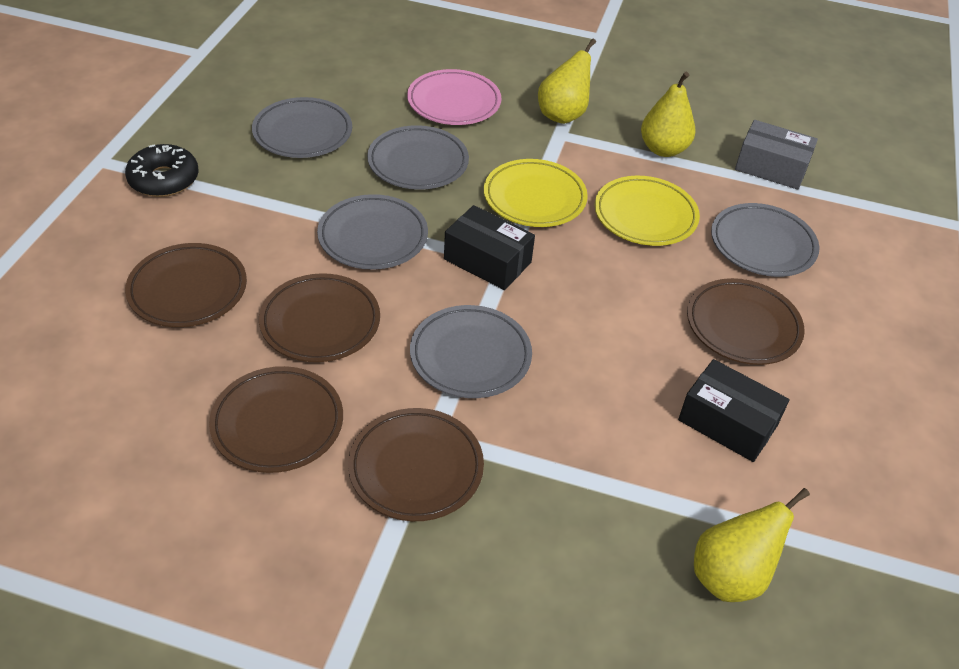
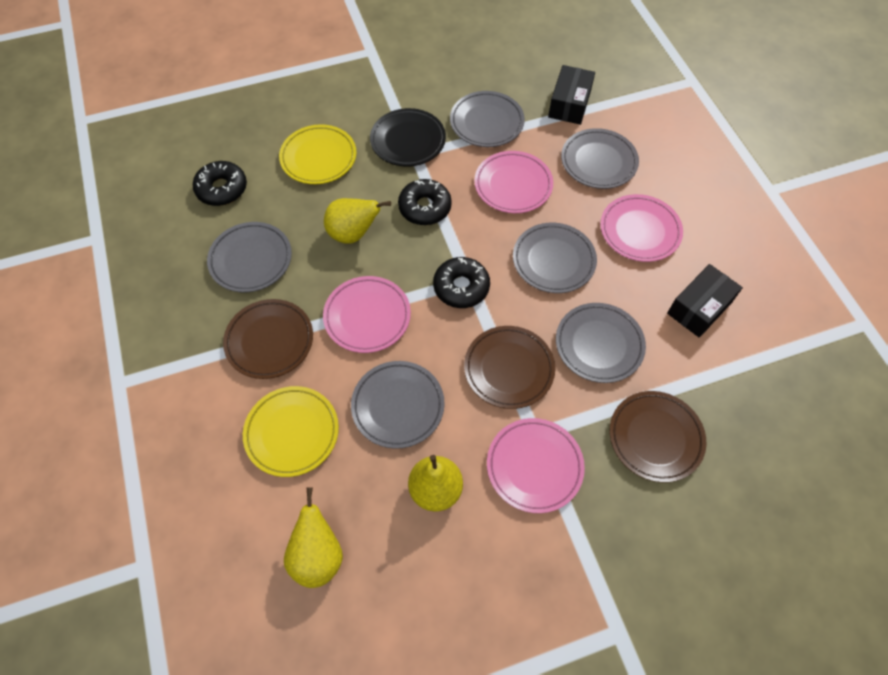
black donut: [125,144,199,197] = 1 -> [193,161,247,206] [398,179,452,225] [433,257,490,308] = 3
black plate: none = 0 -> [370,108,446,166] = 1
brown plate: [125,243,247,327] [209,366,343,473] [259,273,380,362] [348,408,484,521] [687,278,805,365] = 5 -> [223,299,313,379] [464,326,555,409] [609,391,706,483] = 3
grey box: [735,120,818,190] = 1 -> none = 0
grey plate: [252,97,352,158] [317,194,428,270] [367,125,469,190] [410,305,532,398] [711,203,819,277] = 5 -> [207,222,292,292] [351,361,445,449] [450,91,525,147] [513,223,597,293] [556,303,646,383] [561,128,639,189] = 6
pink plate: [407,69,502,125] = 1 -> [323,276,411,353] [474,151,553,213] [487,418,585,513] [600,194,683,262] = 4

